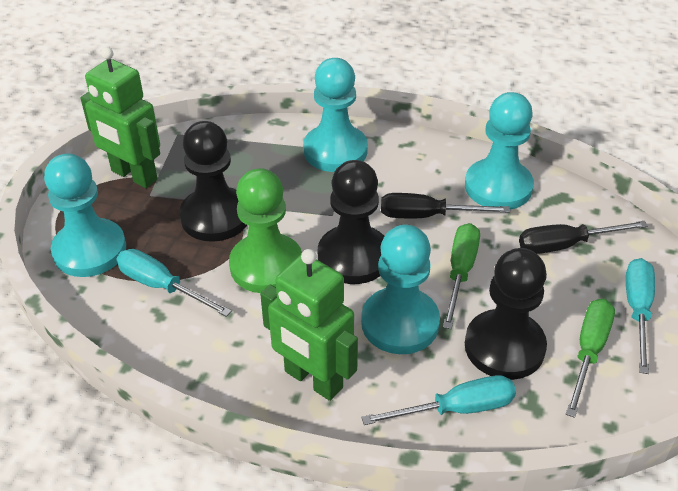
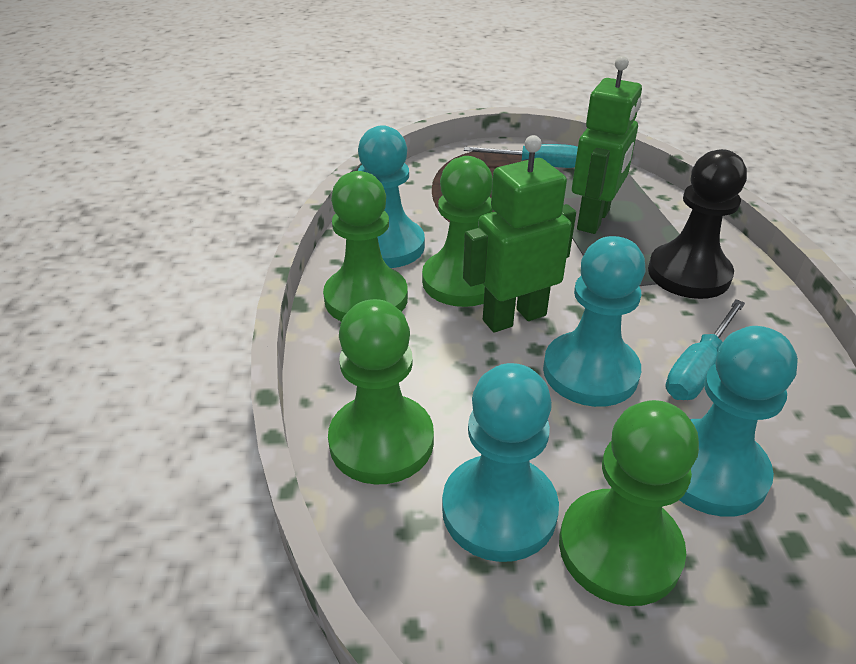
black pawn: [180,121,247,242] [318,160,384,284] [465,248,547,380] = 3 -> [648,149,747,299] = 1
black screwdriver: [381,193,510,218] [519,221,648,254] = 2 -> none = 0
green pawn: [229,168,302,293] = 1 -> [323,171,408,321] [328,299,434,485] [422,156,493,307] [559,400,699,606] = 4
green screwdriver: [443,223,480,329] [566,299,615,418] = 2 -> none = 0
turquoise screwdriver: [117,249,232,317] [361,375,516,425] [626,258,655,374] = 3 -> [464,144,578,168] [665,299,745,400] = 2

